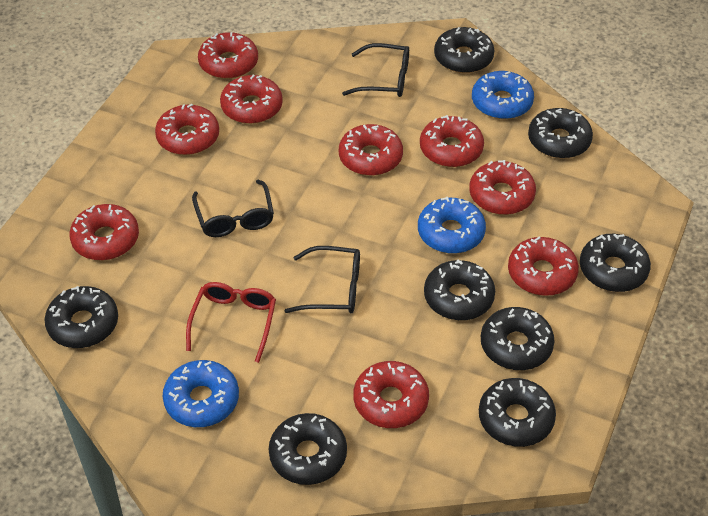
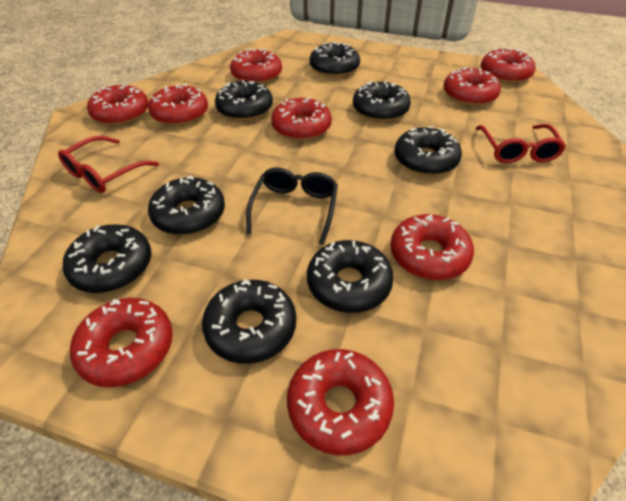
black glasses: [192,180,274,237] [285,246,360,313] [342,43,409,97] = 3 -> [246,167,338,245] = 1
blue donut: [163,360,239,427] [418,197,486,254] [472,71,534,119] = 3 -> none = 0
red glasses: [186,282,276,363] = 1 -> [58,136,159,193] [475,124,566,163] = 2

